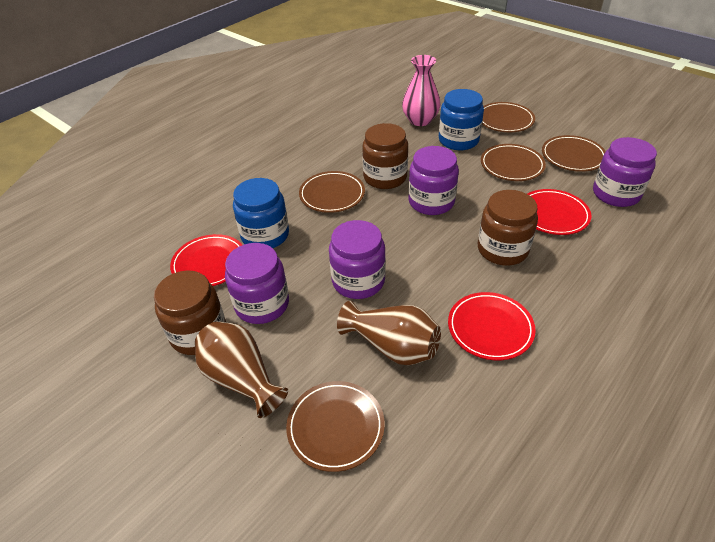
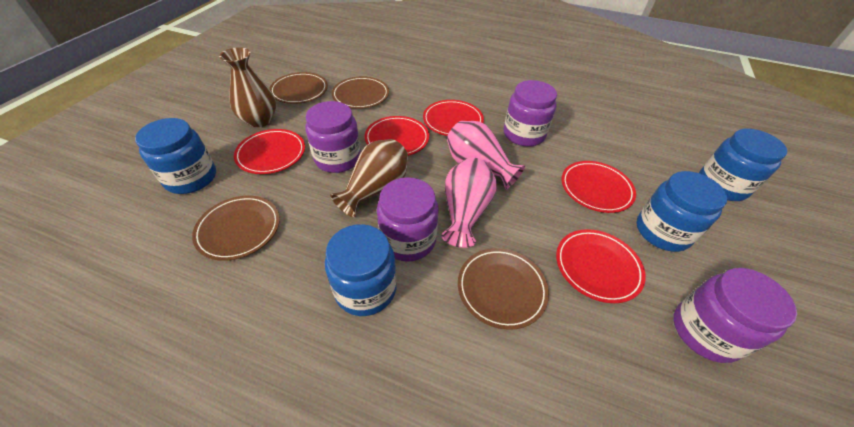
blue jar: [233,178,289,248] [439,89,484,150] = 2 -> [135,118,216,194] [325,224,397,316] [636,171,727,252] [699,128,788,201] = 4
brown jar: [154,271,226,355] [362,123,408,189] [478,190,538,266] = 3 -> none = 0
brown plate: [286,381,385,472] [299,171,365,213] [481,144,546,181] [482,102,535,132] [542,135,606,172] = 5 -> [192,195,280,261] [269,72,328,104] [332,76,389,109] [458,248,549,330] = 4
pink vase: [402,55,440,126] = 1 -> [441,158,497,248] [447,121,525,190] = 2
red plate: [170,234,242,286] [448,292,536,360] [528,189,591,235] = 3 -> [234,129,305,174] [365,116,429,156] [423,100,484,136] [556,229,646,303] [561,161,636,213] = 5

